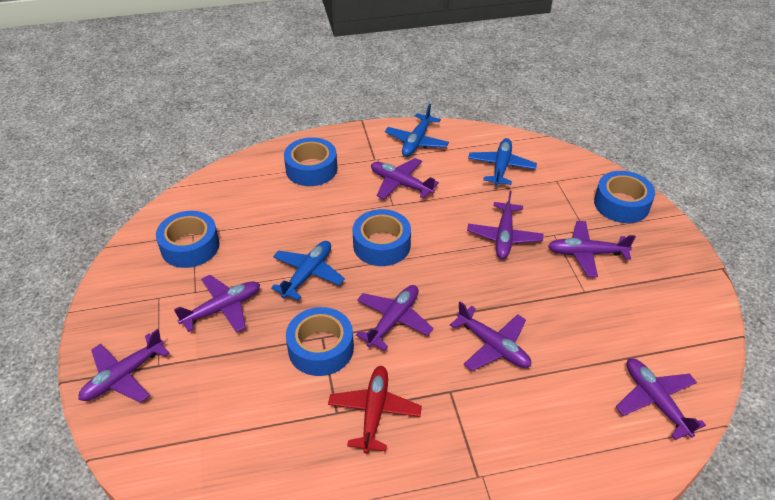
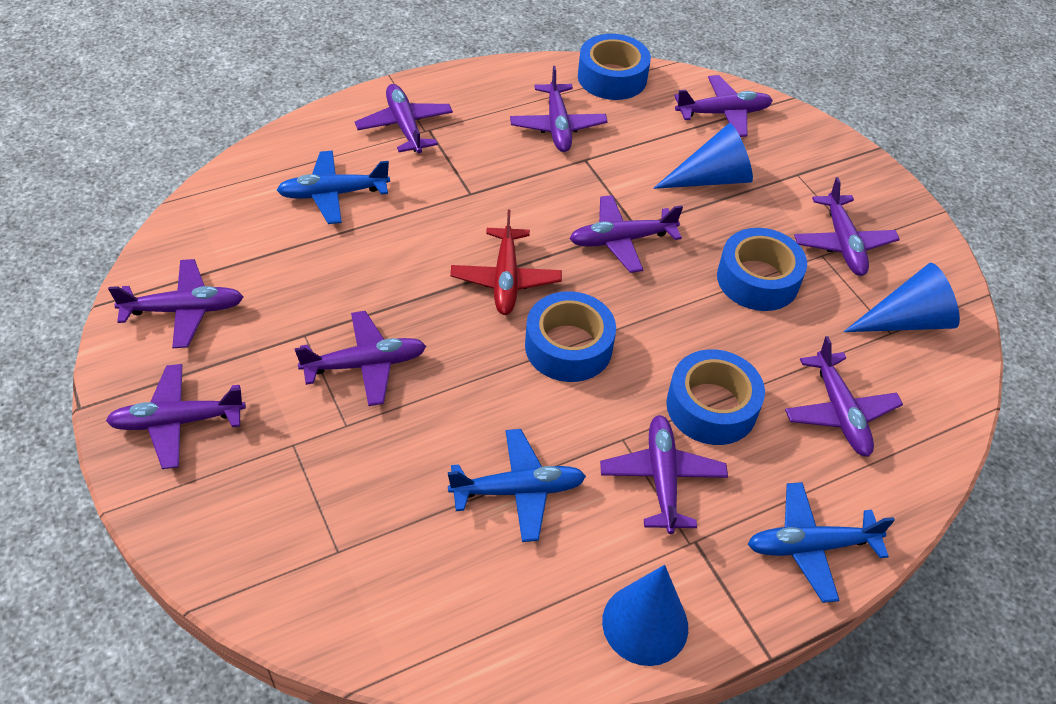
blue cone: none = 0 -> [602,565,688,666] [653,123,753,189] [843,263,960,332] = 3
blue tape: [156,211,219,268] [284,137,337,186] [286,307,354,376] [353,209,411,266] [594,171,655,223] = 5 -> [525,291,616,382] [578,34,651,100] [666,349,765,445] [717,228,807,311] = 4
purple plane: [78,329,170,403] [174,275,260,333] [356,285,434,351] [371,158,439,199] [450,301,531,371] [467,191,543,259] [548,221,636,277] [616,358,706,440] = 8 -> [106,364,246,469] [108,259,243,348] [295,311,426,406] [355,84,453,153] [510,66,608,152] [569,195,683,273] [600,415,728,534] [674,75,773,137] [785,336,903,457] [794,177,900,276] = 10

